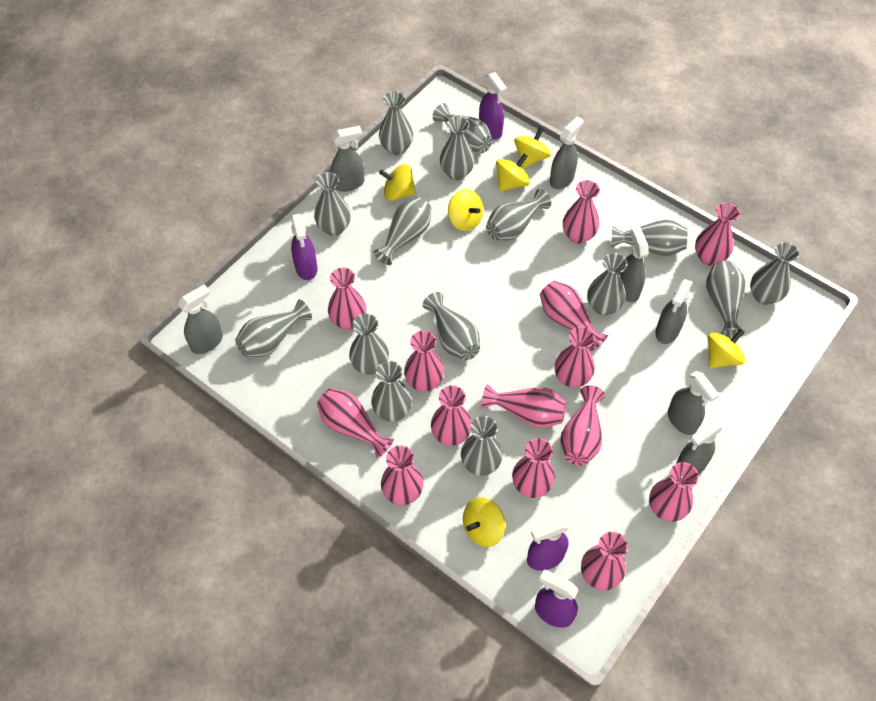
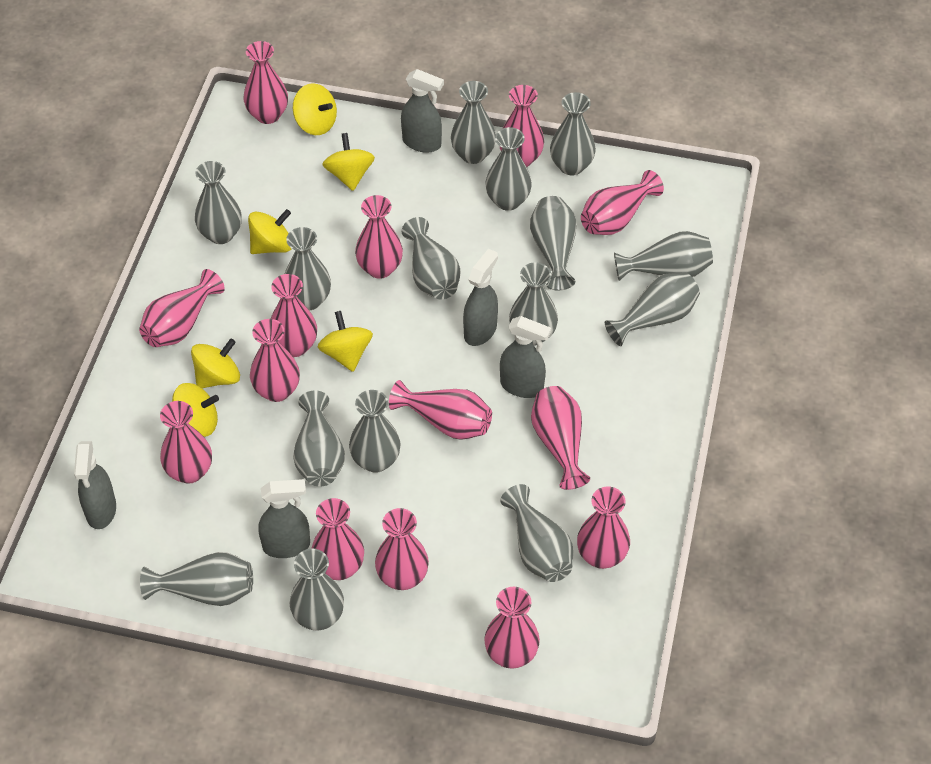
grey spray bottle: [178,284,223,354] [331,126,364,192] [550,116,584,189] [619,227,649,302] [655,279,693,344] [668,371,719,435] [676,421,723,475] = 7 -> [74,441,116,529] [258,479,310,558] [401,69,444,153] [463,249,498,346] [500,316,551,398] = 5
purple spray bottle: [291,213,317,280] [479,72,507,139] [527,519,569,571] [535,570,578,628] = 4 -> none = 0

